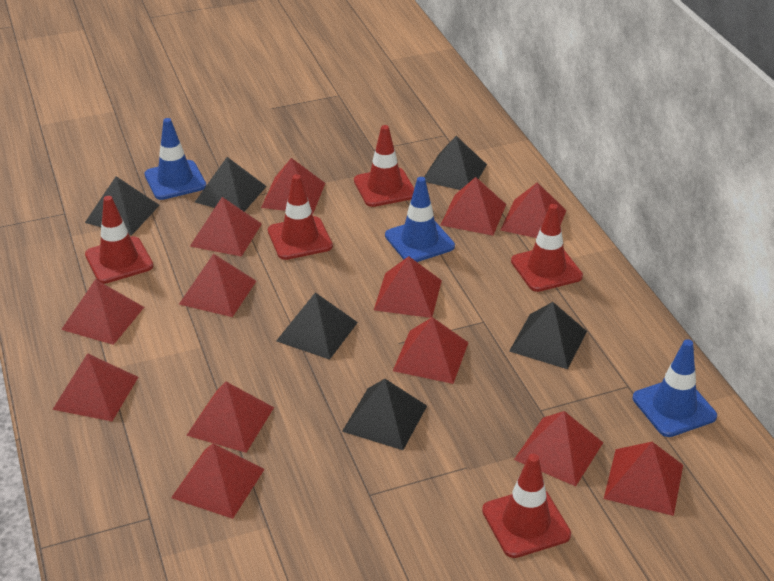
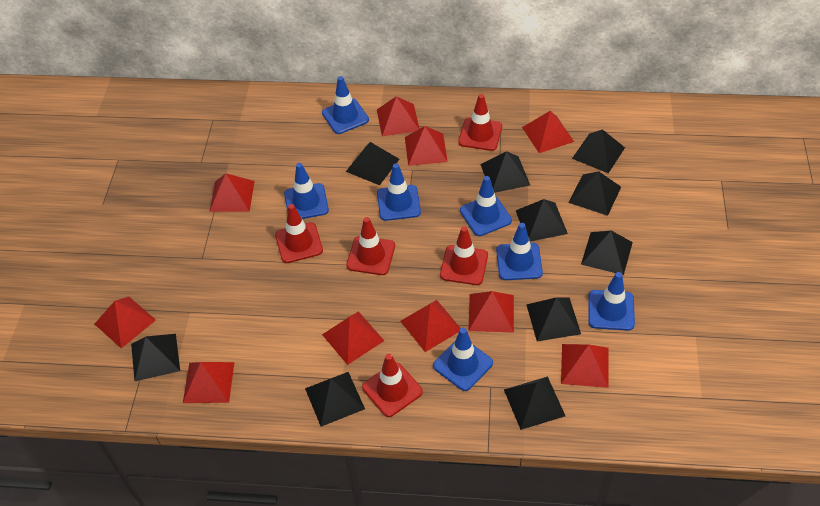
black pyramid: [85,176,160,236] [195,157,267,212] [276,292,358,360] [342,379,427,450] [424,136,487,190] [509,302,587,369] = 6 -> [131,334,180,381] [305,372,365,427] [346,142,399,185] [480,151,530,193] [504,376,565,430] [515,199,568,242] [526,297,581,341] [569,171,621,216] [572,129,625,173] [581,231,633,275] = 10
blue traffic cone: [145,118,206,200] [385,177,455,262] [633,339,717,437] = 3 -> [284,163,329,219] [322,76,369,134] [377,163,421,221] [433,328,493,391] [460,176,512,236] [496,223,543,280] [588,272,635,331] = 7
red pyramid: [52,353,138,421] [61,279,144,345] [171,443,265,519] [179,254,256,317] [186,382,274,453] [190,197,262,257] [261,158,325,214] [374,256,442,318] [393,317,469,384] [441,177,506,236] [500,182,567,238] [514,411,603,486] [604,442,683,516] = 13 -> [95,297,156,348] [183,362,234,403] [209,173,255,212] [322,311,384,365] [377,96,419,136] [400,300,461,352] [405,126,448,166] [468,291,514,332] [522,111,574,153] [561,344,609,388] = 10

